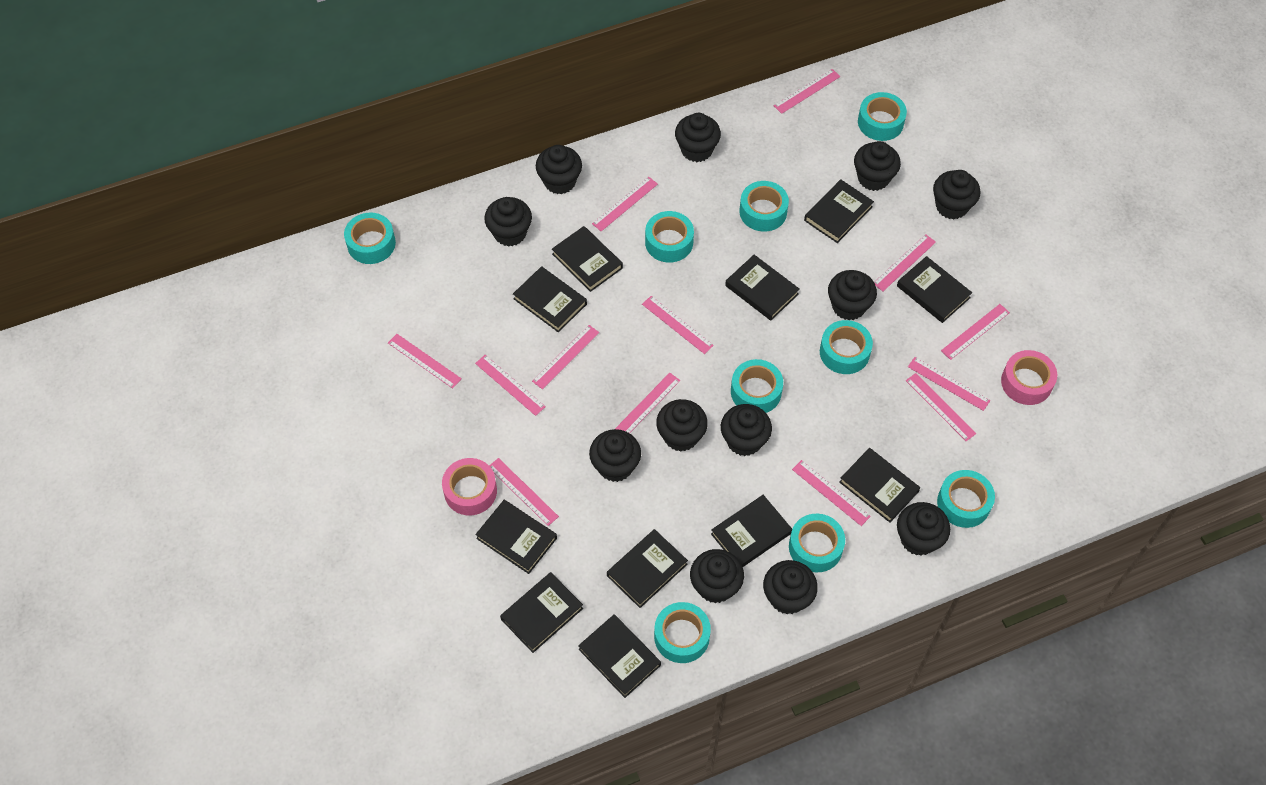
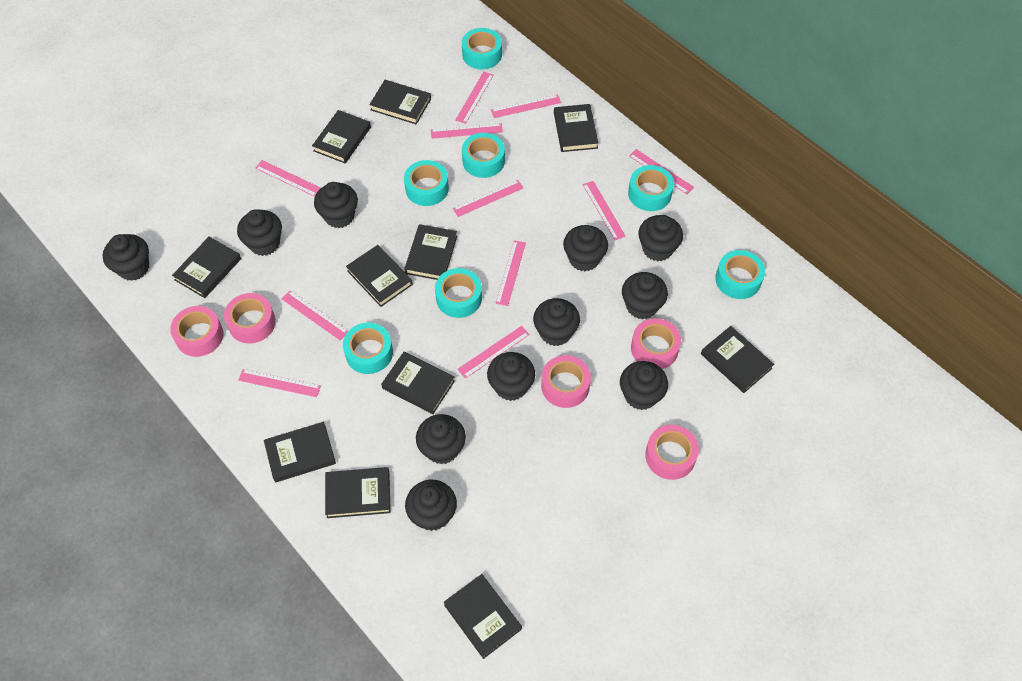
black cupcake: [484,197,532,247] [536,145,582,194] [589,429,641,482] [656,399,708,452] [675,113,721,162] [690,549,744,603] [721,404,772,456] [763,560,818,615] [828,270,877,320] [854,141,901,191] [897,502,950,556] [933,170,981,219] = 12 -> [103,234,149,281] [237,209,282,256] [314,182,358,228] [405,480,457,531] [416,414,466,464] [487,352,535,401] [533,298,580,346] [563,225,608,271] [620,361,668,410] [622,272,668,319] [638,215,683,261] = 11
pink ruler: [388,334,462,388] [475,355,546,416] [489,458,559,526] [532,325,599,389] [592,177,658,231] [615,373,680,433] [642,296,714,354] [774,69,840,114] [792,460,871,526] [874,234,936,291] [906,373,976,441] [908,357,990,411] [941,304,1010,360] = 13 -> [238,369,321,397] [255,160,321,197] [282,290,348,340] [431,123,503,139] [452,180,523,217] [455,72,494,124] [457,326,530,379] [491,94,561,118] [496,240,526,306] [583,181,626,240] [629,149,694,194] = 11
pink tape: [442,458,497,515] [1001,350,1057,405] = 2 -> [170,306,223,357] [224,293,276,344] [541,355,591,408] [631,318,681,369] [645,425,699,480] = 5
turquoise tape: [344,212,396,264] [645,211,694,263] [654,602,711,663] [731,359,783,413] [739,181,789,232] [789,514,845,572] [820,320,873,374] [858,92,907,141] [937,470,995,528] = 9 -> [343,322,393,374] [404,160,449,206] [435,268,482,318] [462,28,502,69] [462,133,505,178] [628,165,674,211] [715,250,765,299] = 7

